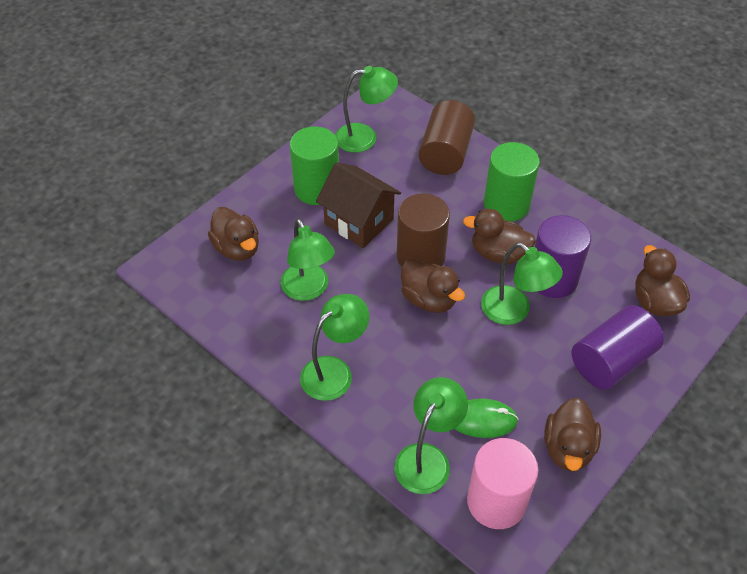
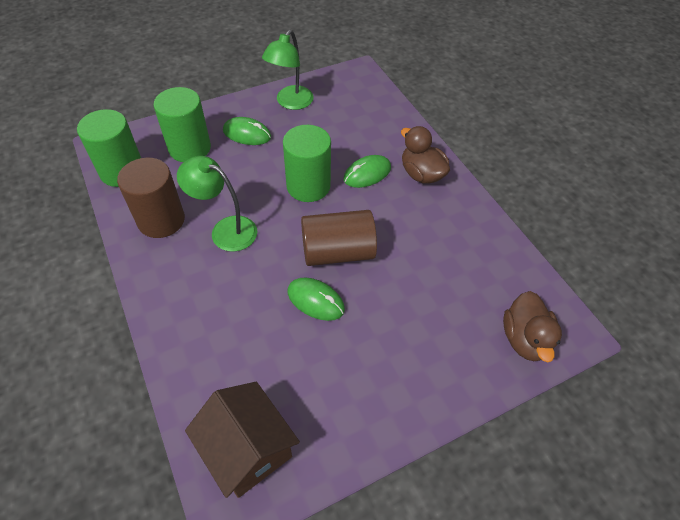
brown duck: [208,207,259,261] [401,259,465,313] [463,209,536,264] [544,398,601,471] [636,245,690,316] = 5 -> [401,126,450,184] [503,291,562,362] = 2
green cylinder: [290,127,339,205] [484,142,540,222] = 2 -> [77,109,141,187] [153,87,211,162] [283,125,331,202] = 3
green lamp: [281,219,335,301] [300,294,369,401] [335,66,398,153] [394,377,468,494] [481,243,563,325] = 5 -> [177,156,257,252] [262,30,314,110] = 2
green mouse: [455,399,518,438] = 1 -> [223,117,271,145] [288,278,345,321] [344,155,391,188] = 3
pink cylinder: [467,438,538,529] = 1 -> none = 0
purple cylinder: [535,215,591,298] [572,305,664,389] = 2 -> none = 0

